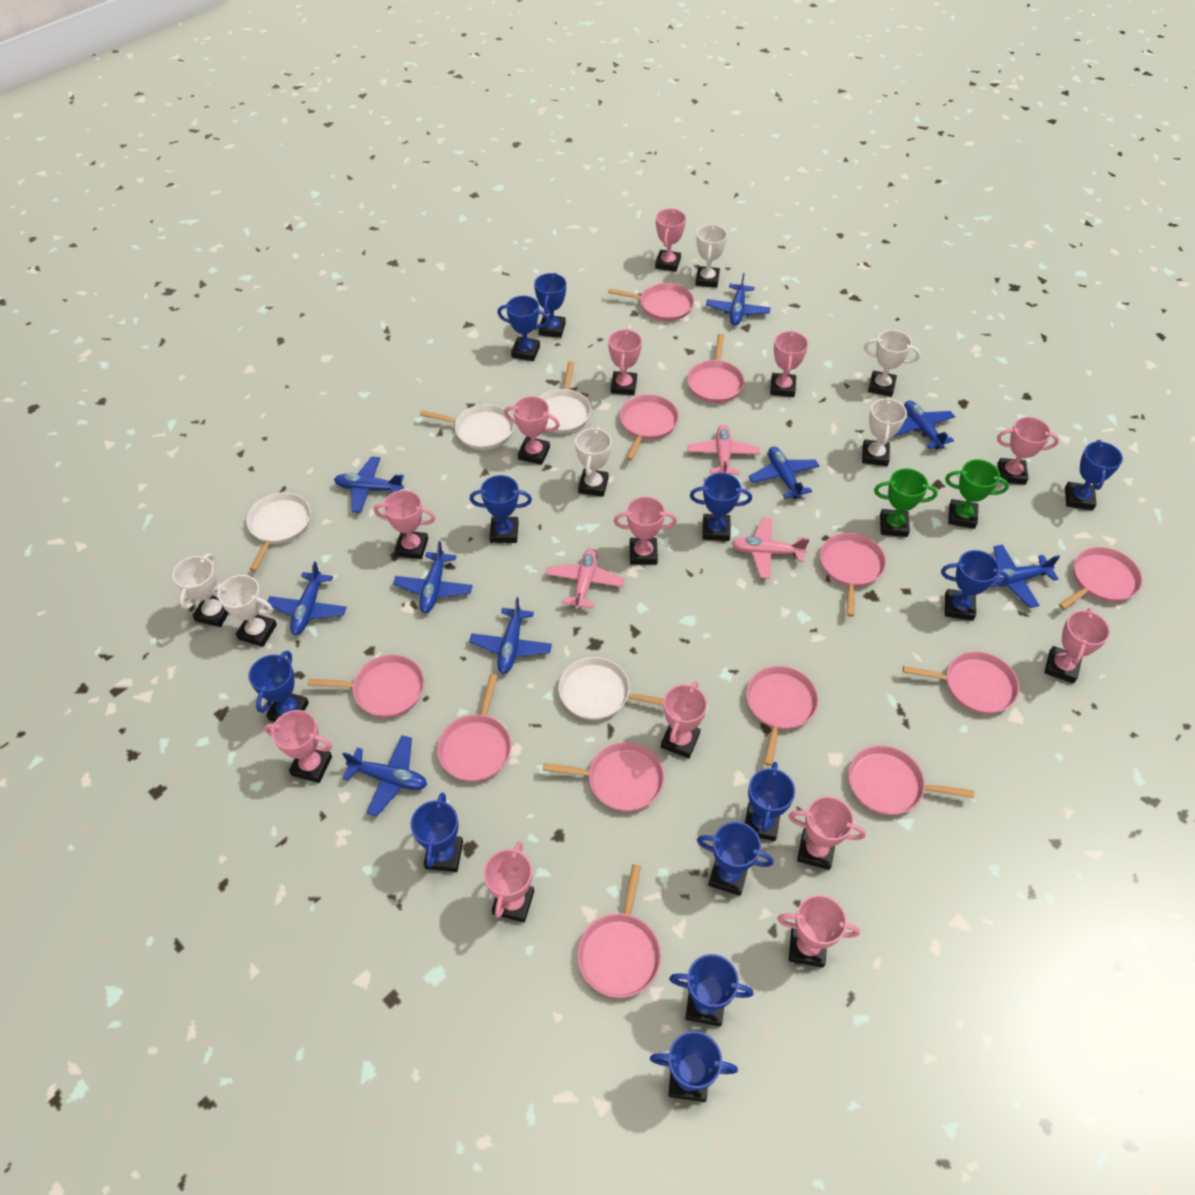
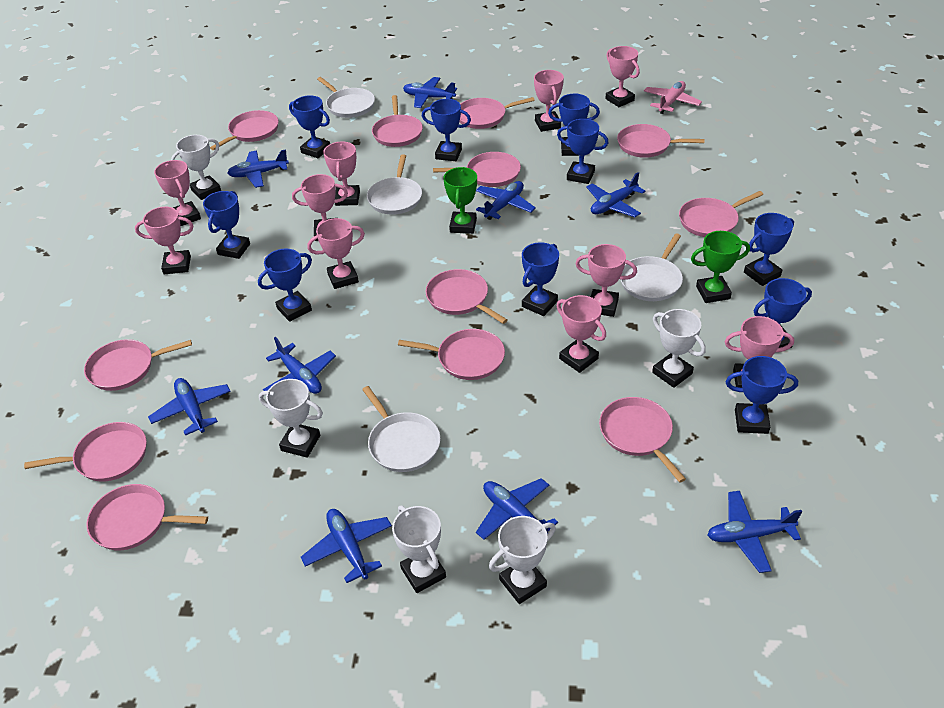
blue trophy: [249,651,309,722] [411,793,463,872] [470,475,532,543] [497,296,550,361] [534,273,566,338] [650,1031,738,1102] [669,954,753,1026] [690,473,752,541] [697,822,774,896] [745,762,795,841] [941,550,1009,621] [1065,440,1123,510] = 12 -> [203,191,250,259] [258,249,312,322] [289,95,330,158] [422,99,471,161] [522,242,559,316] [548,94,600,156] [557,119,609,184] [725,356,798,434] [744,213,794,286] [754,278,812,348] = 10
pink plane: [546,548,625,610] [688,425,760,475] [731,517,809,579] = 3 -> [644,81,702,114] = 1
pink trophy: [264,710,332,783] [374,490,436,559] [484,841,534,923] [504,396,560,465] [608,329,642,395] [614,496,677,565] [655,209,686,272] [661,681,707,758] [770,330,808,397] [777,895,860,968] [789,796,866,870] [997,417,1059,485] [1044,608,1110,683] = 13 -> [135,207,194,274] [154,160,201,226] [292,174,348,241] [307,218,365,289] [323,141,360,206] [534,70,564,132] [557,295,606,373] [575,244,637,317] [605,46,640,107] [724,316,794,388] = 10
white trophy: [172,553,229,627] [212,575,277,647] [575,427,612,497] [695,224,727,288] [862,397,907,466] [864,330,920,397] = 6 -> [171,135,221,200] [259,379,323,458] [392,506,446,593] [489,516,556,604] [652,309,706,388] = 5

